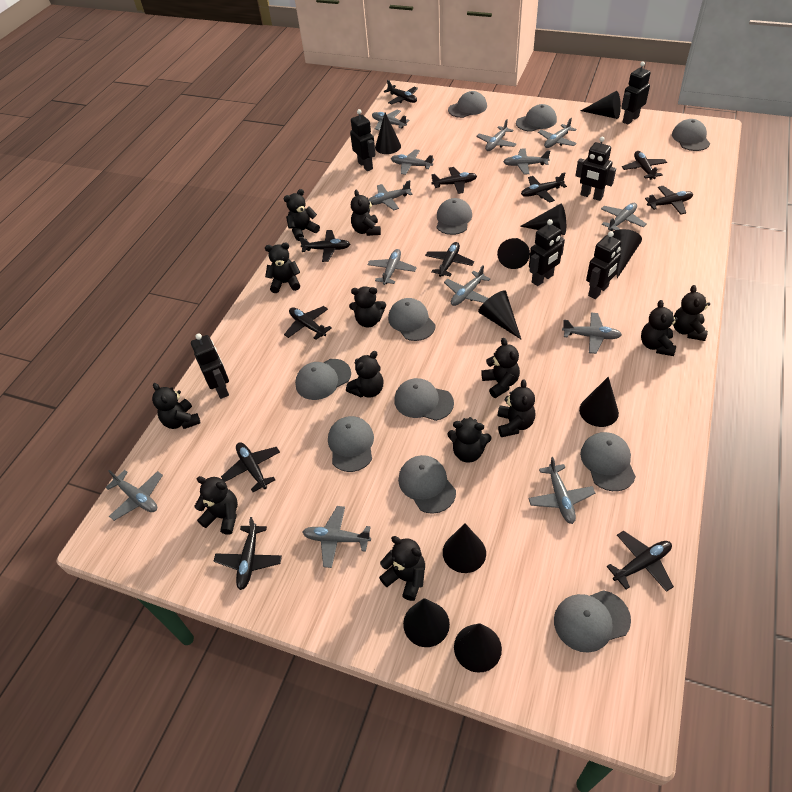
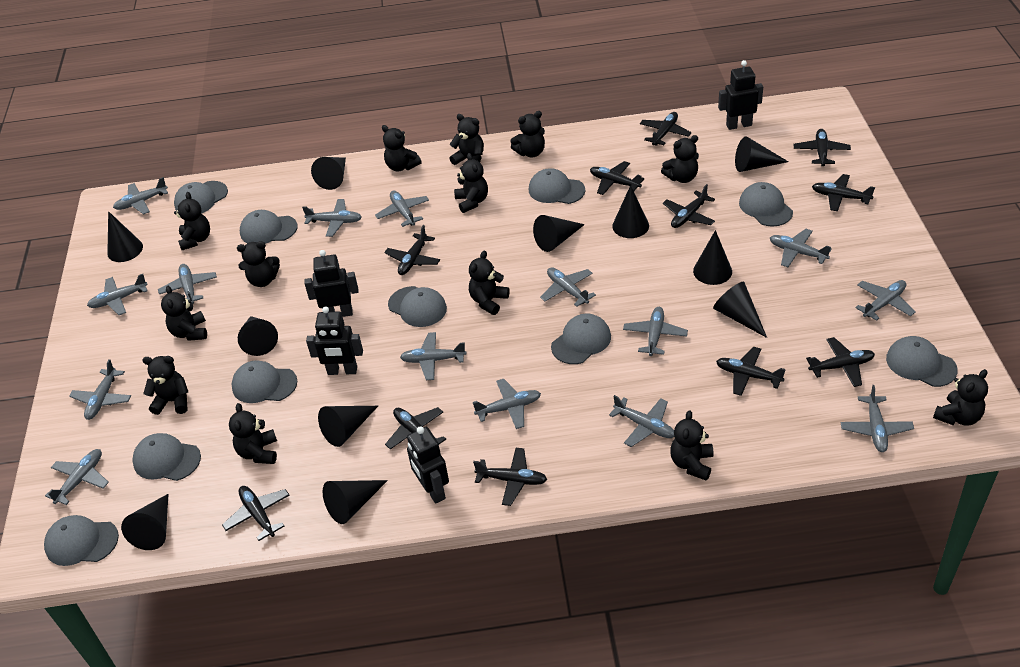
black cone: [375,112,401,154] [403,598,450,647] [443,523,486,573] [454,623,502,673] [478,290,521,339] [497,238,530,269] [520,204,566,235] [579,377,619,427] [581,91,621,119] [613,229,642,278] = 10 -> [107,211,143,262] [121,494,169,550] [238,316,278,356] [311,157,346,190] [318,406,378,447] [323,480,388,524] [533,215,585,252] [612,185,649,238] [693,230,732,285] [713,282,767,338] [735,136,789,172] = 11
black robot: [191,333,229,399] [350,109,375,171] [529,219,565,286] [576,137,616,201] [586,231,621,299] [621,62,651,125] = 6 -> [304,250,359,317] [306,307,363,375] [407,426,449,504] [718,60,763,130] = 4
grey cap: [295,359,351,400] [328,416,374,472] [388,298,436,341] [394,378,454,421] [398,455,456,514] [437,198,472,235] [448,91,487,118] [516,104,557,132] [554,590,631,653] [580,432,636,491] [672,119,710,151] = 11 -> [44,515,119,566] [132,433,201,481] [174,181,228,214] [232,360,297,403] [240,210,297,244] [388,286,447,327] [529,168,585,204] [551,314,611,364] [739,182,793,227] [886,336,958,387] = 10
grey plane: [105,470,163,521] [303,506,371,568] [367,249,417,285] [368,180,413,210] [372,110,409,131] [391,149,434,175] [444,265,490,306] [476,119,516,151] [503,149,550,175] [528,457,595,524] [538,118,577,148] [562,312,622,354] [601,203,646,231] = 13 -> [45,449,109,505] [69,359,131,420] [87,274,148,315] [113,177,168,215] [158,264,217,304] [302,199,362,237] [375,190,429,227] [400,332,466,380] [473,379,541,429] [540,267,596,307] [609,395,674,447] [623,307,688,356] [770,229,832,267] [841,385,914,452] [855,280,916,321] = 15

